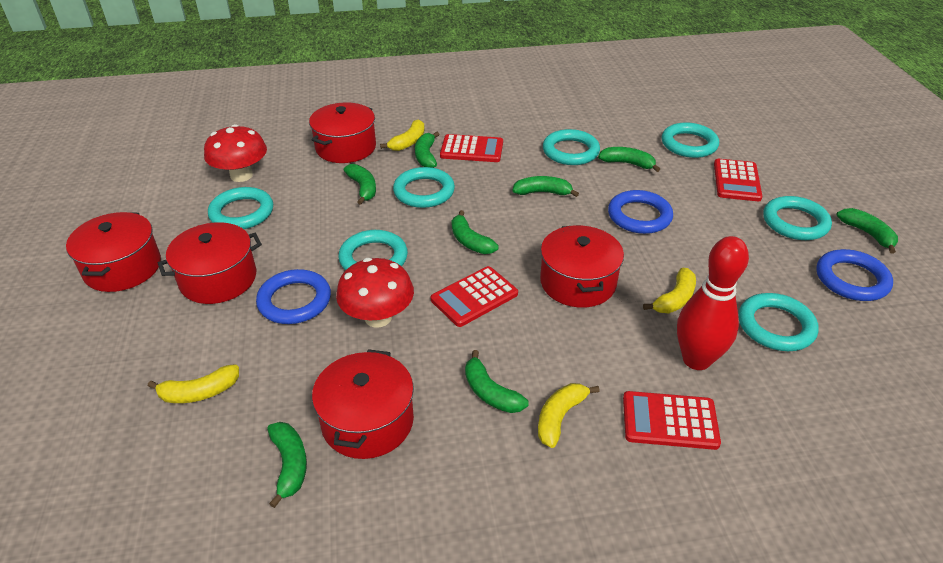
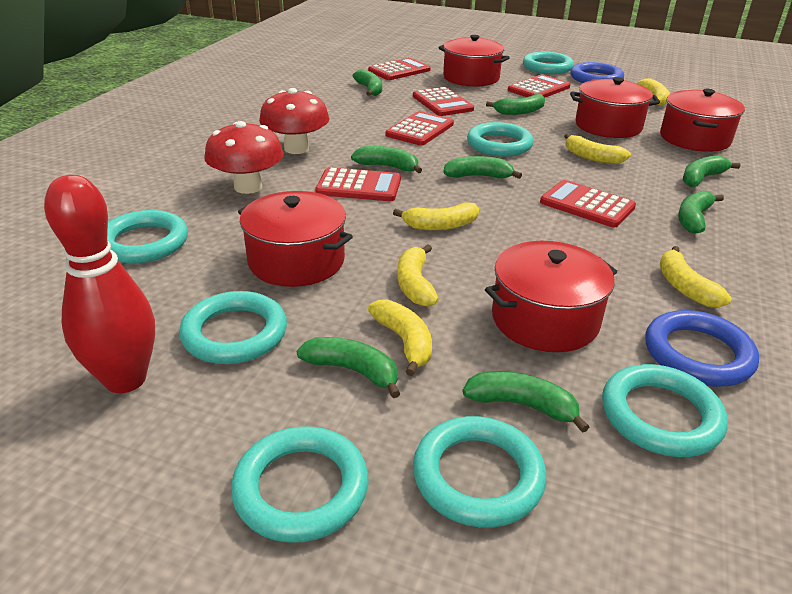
blue ring: [256,269,331,324] [608,190,673,234] [816,249,893,301] = 3 -> [570,62,624,83] [645,310,759,387] = 2
red calculator: [431,266,518,327] [440,134,503,162] [623,391,721,450] [714,159,762,201] = 4 -> [315,167,401,201] [368,58,431,80] [385,111,454,146] [413,87,474,116] [508,74,570,97] [540,180,636,228] = 6
yellow banana: [148,364,239,403] [380,119,425,151] [538,383,600,448] [643,268,696,313] = 4 -> [368,299,432,376] [393,203,479,230] [397,244,439,307] [564,134,631,164] [637,78,670,106] [660,246,732,308] = 6

